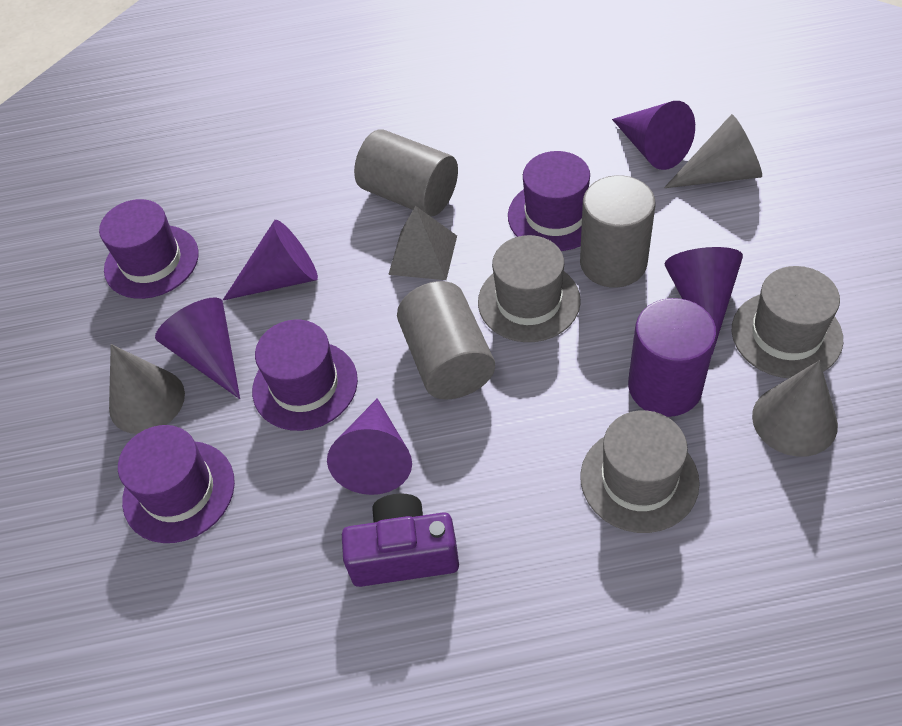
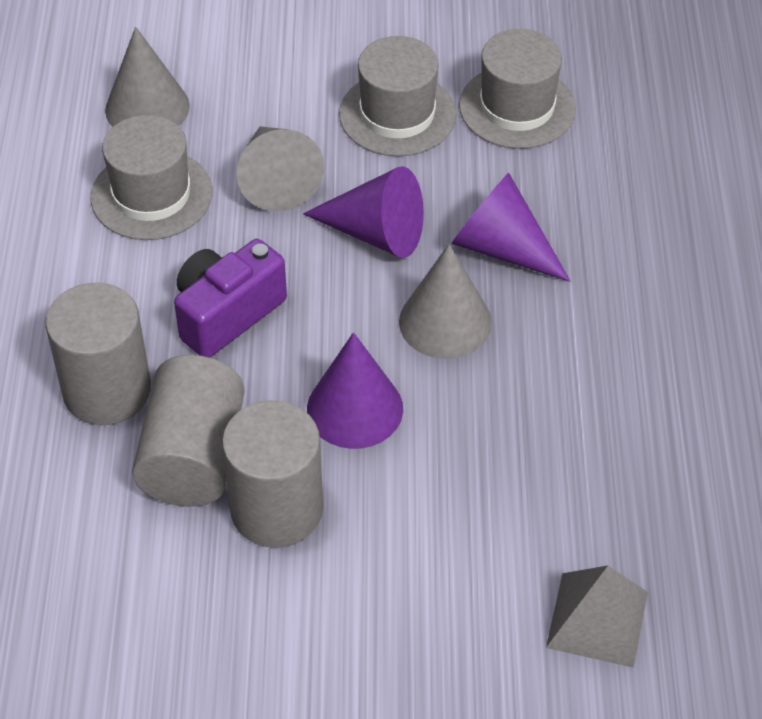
purple cone: [155,298,240,399] [223,220,318,300] [327,398,412,495] [612,101,695,170] [664,247,743,355] = 5 -> [303,166,424,258] [307,332,403,449] [451,173,571,282] = 3
purple cylinder: [628,298,717,417] = 1 -> none = 0
purple hat: [99,199,199,299] [118,425,235,543] [252,320,358,431] [508,151,590,251] = 4 -> none = 0

